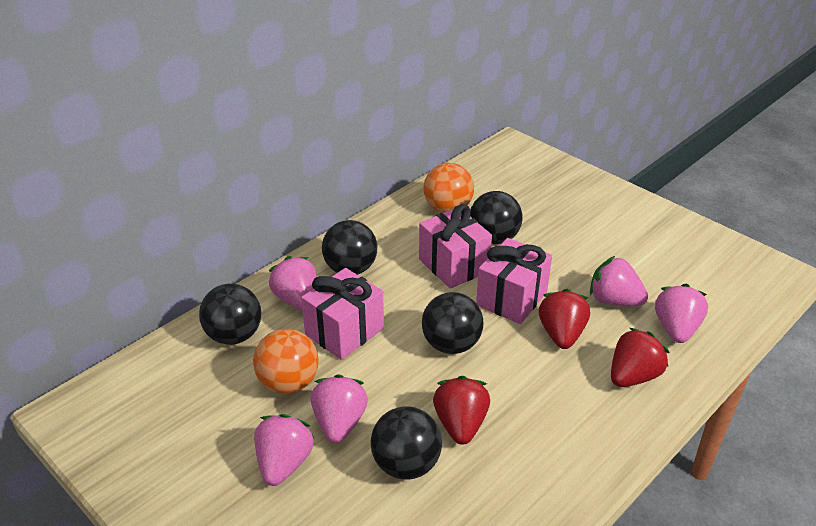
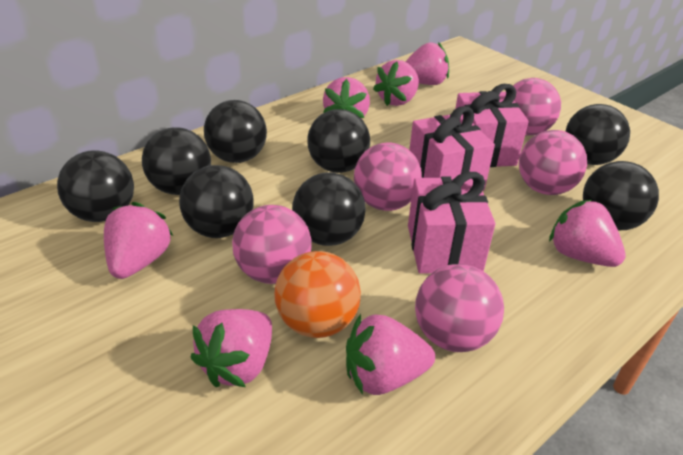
black ball: [199,284,261,345] [322,220,377,275] [371,406,442,480] [422,292,483,354] [470,191,523,244] = 5 -> [57,150,134,222] [142,127,211,195] [179,165,254,238] [204,100,267,163] [292,172,366,246] [307,109,370,173] [565,104,630,165] [583,161,659,231] = 8
orange ball: [253,329,319,394] [423,163,474,213] = 2 -> [275,251,361,338] = 1
pink ball: none = 0 -> [232,205,312,284] [354,142,422,211] [415,264,504,352] [513,78,561,135] [519,130,587,195] = 5
pink strawberry: [254,414,314,486] [269,256,317,310] [311,374,368,443] [590,256,648,306] [655,284,708,343] = 5 -> [104,202,173,279] [191,309,272,387] [323,77,370,119] [346,314,435,395] [373,60,419,106] [405,42,449,85] [549,200,626,267] = 7
red strawberry: [433,376,490,445] [539,289,590,349] [611,328,669,387] = 3 -> none = 0

